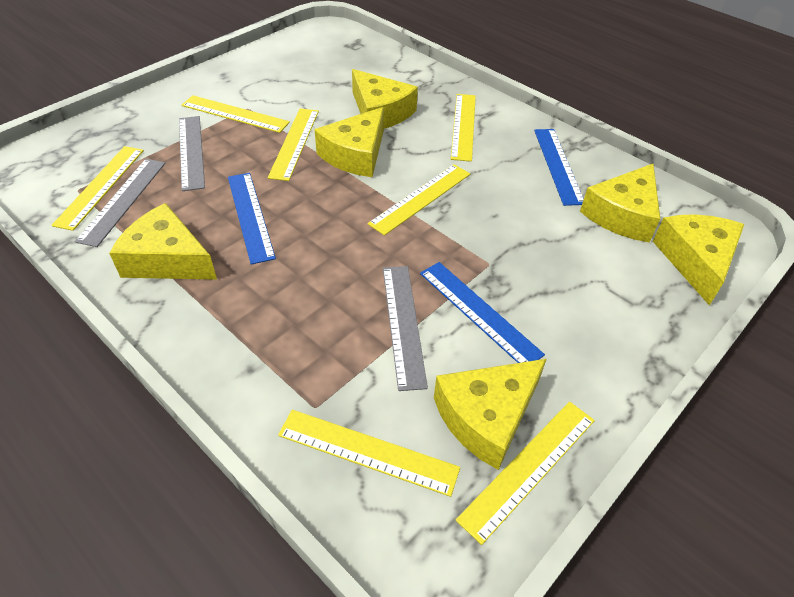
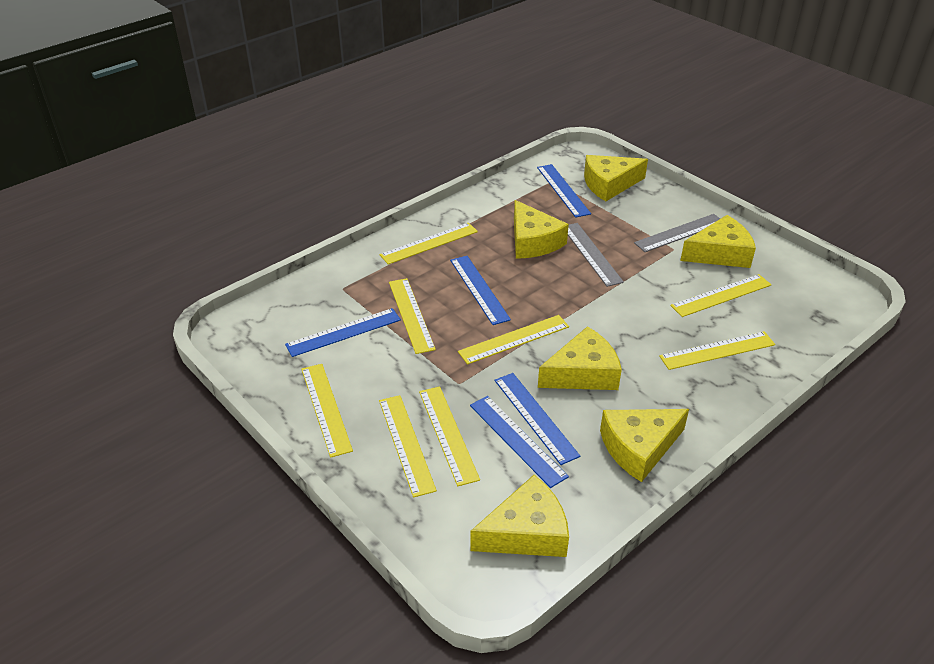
blue ruler: [228,173,276,265] [420,262,545,363] [534,129,584,206] = 3 -> [285,308,401,357] [450,256,511,325] [470,396,569,488] [494,373,580,465] [537,164,591,218] = 5
grey ruler: [75,159,166,247] [179,116,205,191] [383,266,428,391] = 3 -> [568,223,624,287] [634,214,720,252] = 2
yellow ruler: [51,146,144,231] [182,95,290,133] [268,108,319,181] [278,410,460,497] [368,164,470,236] [451,94,476,162] [456,402,595,545] = 7 -> [302,364,353,458] [379,395,437,497] [380,223,478,265] [389,278,436,354] [419,386,480,486] [458,315,569,365] [659,331,775,370] [670,274,771,317] = 8

